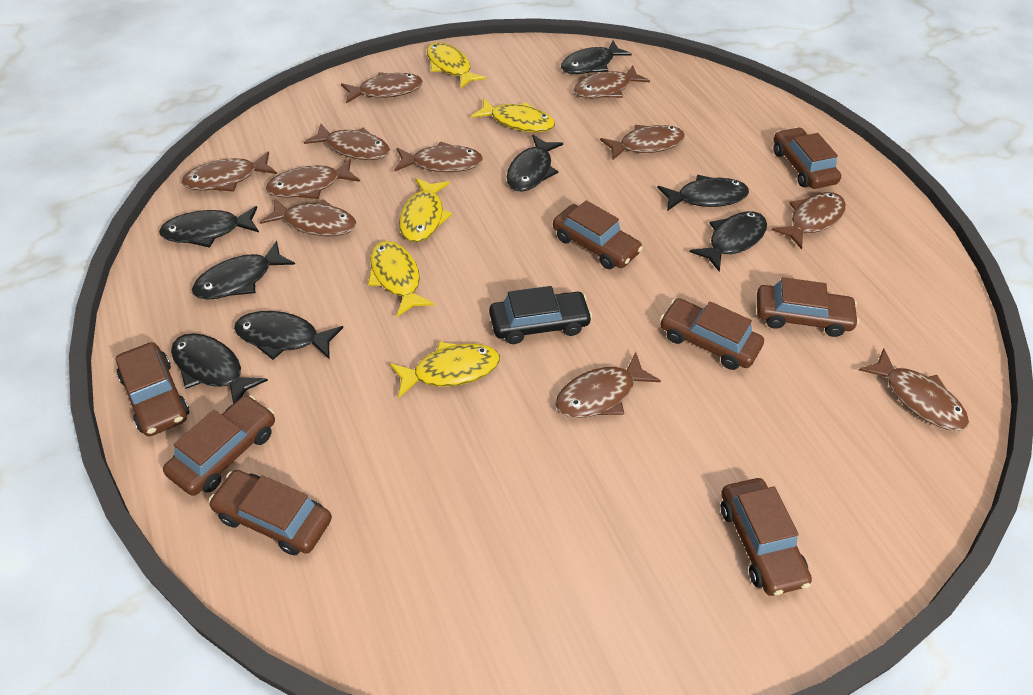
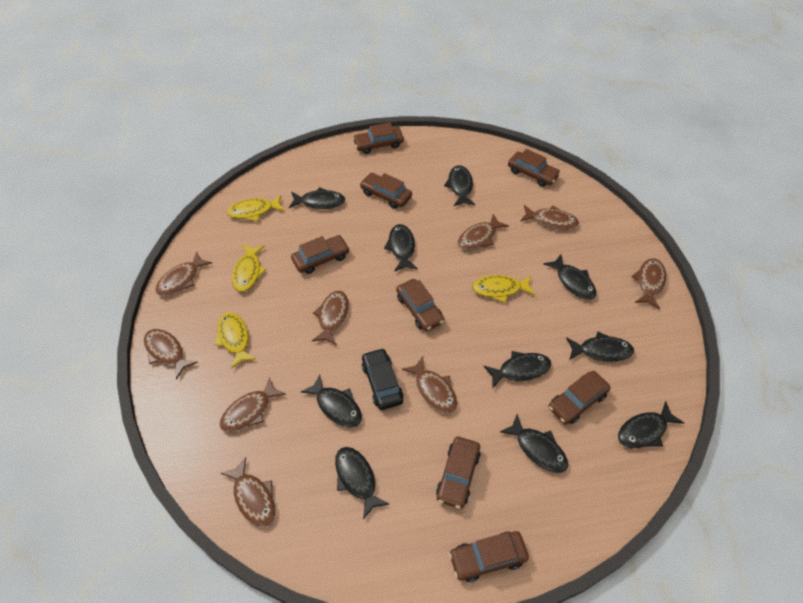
black fish: [159,206,259,248] [171,333,268,404] [192,241,295,300] [234,311,343,360] [507,135,563,192] [561,40,632,74] [657,175,749,211] [689,211,767,272] = 8 -> [289,187,345,209] [301,374,362,427] [335,447,389,519] [384,224,418,271] [444,165,475,206] [483,351,551,389] [500,414,568,473] [544,254,596,300] [566,332,634,362] [618,401,684,448] = 10
brown fish: [182,152,277,192] [260,198,356,236] [266,159,360,199] [304,124,390,160] [341,72,423,104] [394,141,483,172] [555,352,661,418] [574,65,650,98] [600,125,685,160] [771,192,846,249] [859,348,969,431] = 11 -> [144,329,198,379] [156,251,212,296] [220,377,286,432] [220,457,275,527] [312,291,349,345] [402,357,457,414] [458,214,509,250] [520,205,579,230] [632,258,666,309] = 9
yellow fish: [368,241,435,317] [389,342,500,399] [399,178,452,242] [427,42,486,89] [471,98,555,132] = 5 -> [214,312,257,369] [227,195,285,221] [232,244,266,292] [472,275,535,303] = 4

